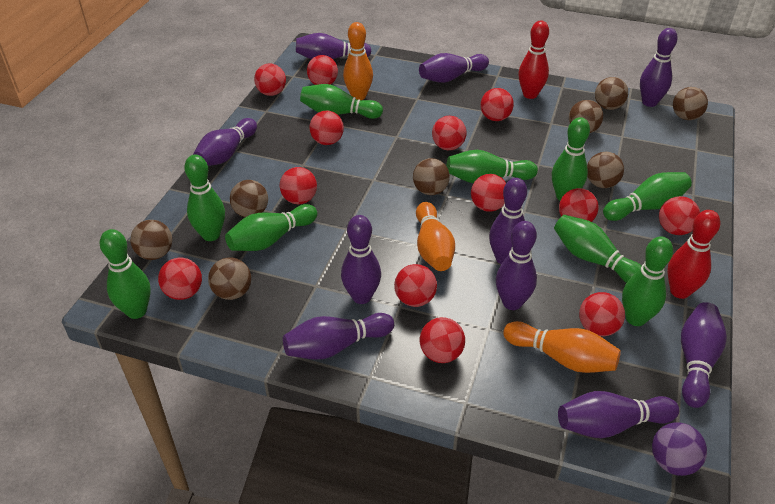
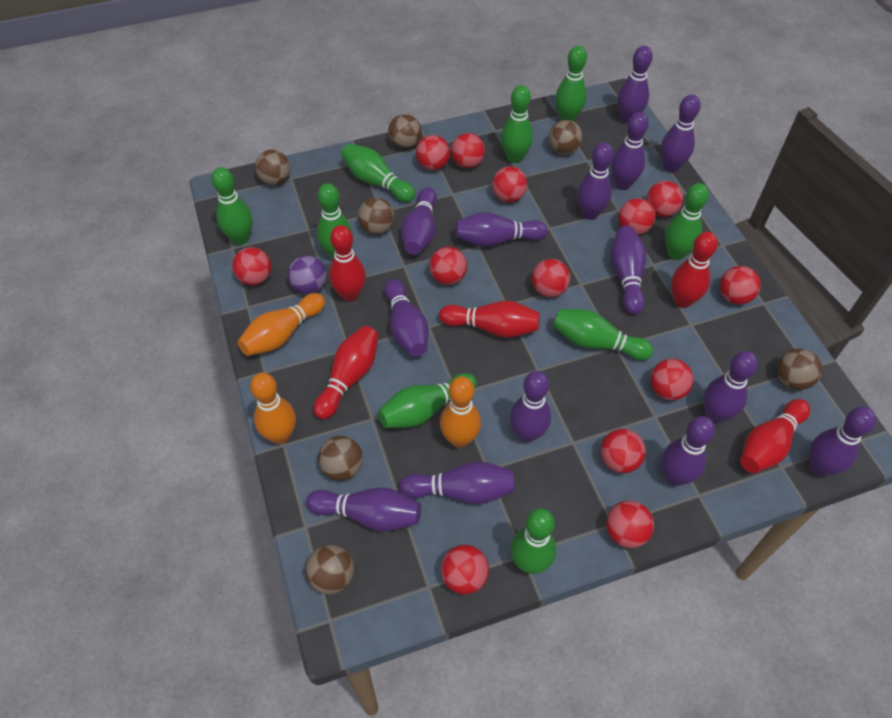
brown ball: [130,220,172,260] [208,257,251,300] [230,180,268,217] [413,158,450,195] [569,100,603,133] [587,152,624,188] [595,77,628,110] [673,87,708,120] = 8 -> [255,150,290,185] [305,544,354,594] [318,436,363,481] [358,198,394,235] [388,114,422,149] [549,120,583,155] [777,349,822,390] = 7
purple bowling pin: [193,118,257,166] [283,313,394,360] [296,33,371,59] [341,215,381,304] [419,53,489,83] [489,178,527,264] [496,221,537,310] [558,391,679,438] [640,28,678,107] [681,302,727,408] = 10 -> [306,488,421,531] [384,279,429,357] [399,461,515,504] [401,187,437,255] [455,212,547,247] [510,371,551,443] [577,142,614,220] [610,226,646,314] [611,112,649,190] [617,46,653,124] [661,95,701,173] [662,416,715,486] [703,351,758,423] [809,407,876,477] = 14
red bowling pin: [518,20,549,99] [667,210,720,299] = 2 -> [314,326,378,420] [329,225,366,302] [439,301,540,338] [671,232,718,308] [740,399,810,473] = 5

